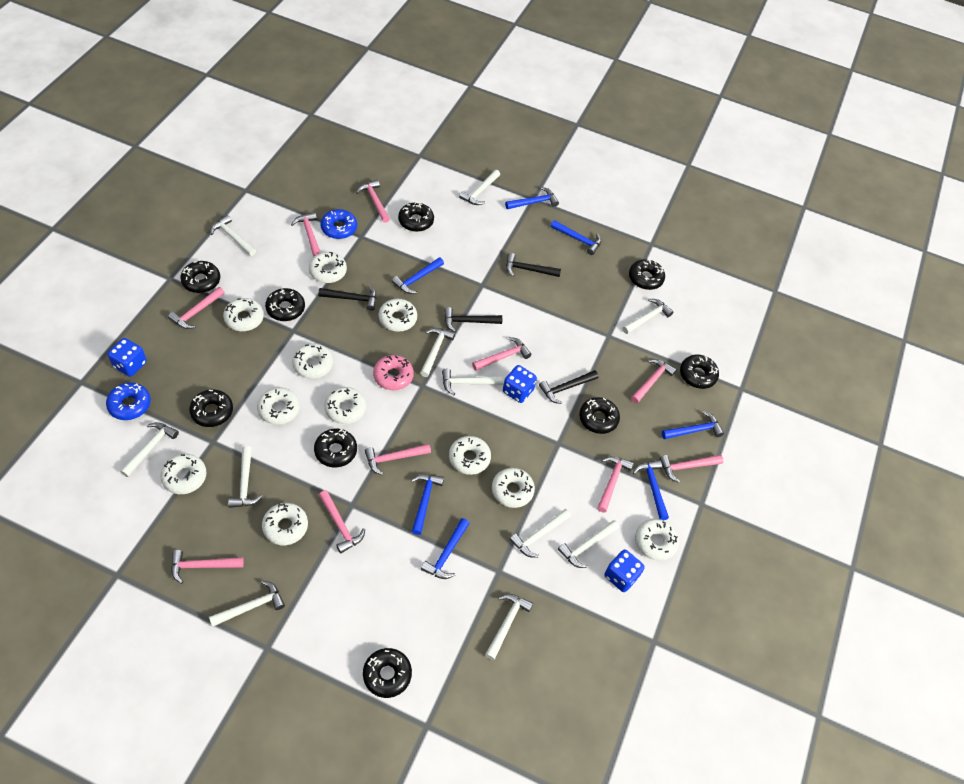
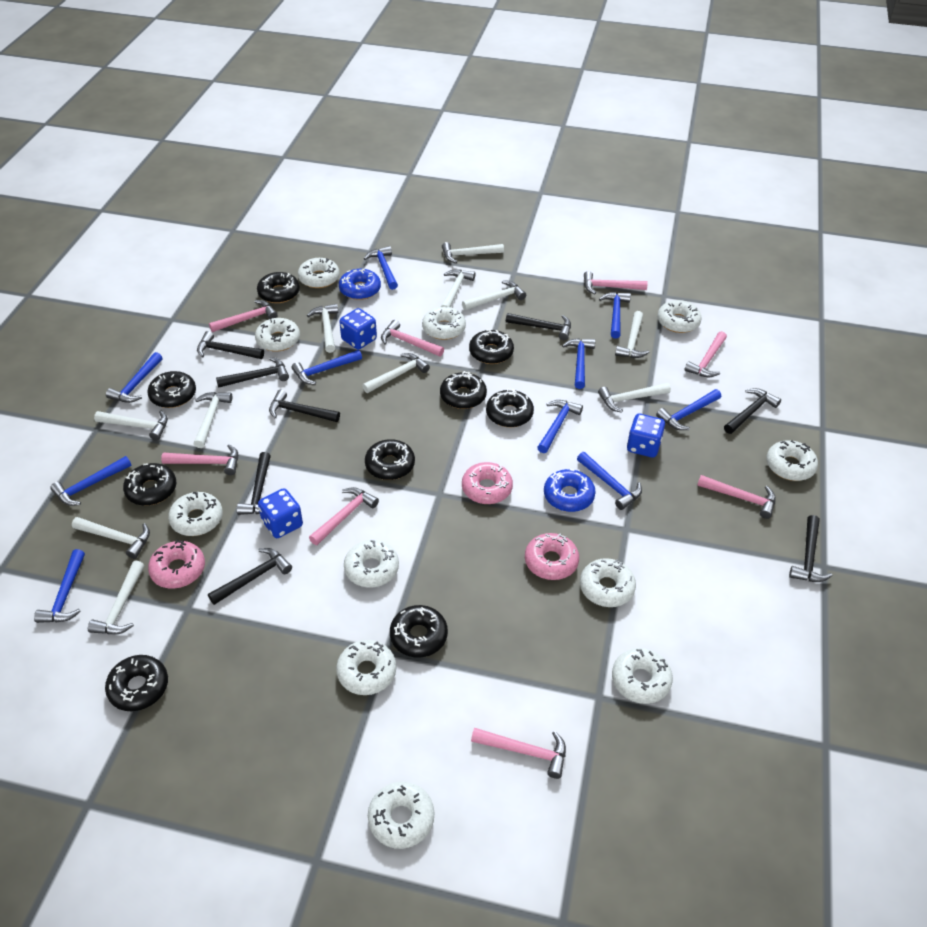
black hammer: [318,286,377,311] [444,307,502,332] [506,253,561,277] [539,370,598,404] = 4 -> [197,331,264,359] [208,548,292,605] [216,357,289,388] [237,452,271,515] [269,390,340,422] [506,313,571,340] [724,388,781,434] [789,515,832,582] = 8
blue hammer: [392,257,444,294] [411,474,444,535] [421,518,470,579] [505,187,559,209] [551,220,601,255] [633,460,669,520] [662,412,724,439] = 7 -> [34,549,85,623] [50,456,132,506] [106,352,163,403] [292,350,362,385] [364,246,398,290] [537,400,583,453] [562,338,595,389] [577,452,642,510] [599,292,631,339] [656,389,721,430] = 10
pink donut: [373,355,414,390] = 1 -> [148,540,205,589] [462,462,513,504] [525,533,579,580] = 3
pink hammer: [168,287,225,329] [171,550,244,584] [291,212,321,256] [319,490,365,554] [356,180,390,223] [365,444,431,475] [472,337,531,371] [597,456,634,513] [631,359,677,403] [659,455,723,483] = 10 -> [161,444,238,475] [209,300,277,332] [309,487,379,545] [381,320,444,357] [471,728,566,779] [584,271,648,294] [684,331,727,377] [697,475,776,519] = 8

